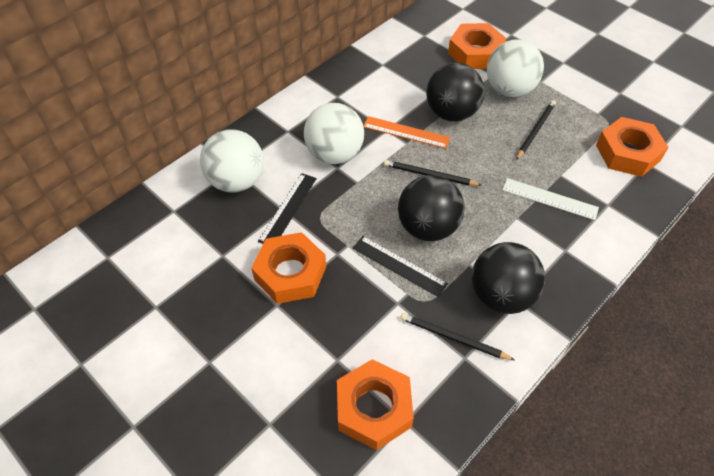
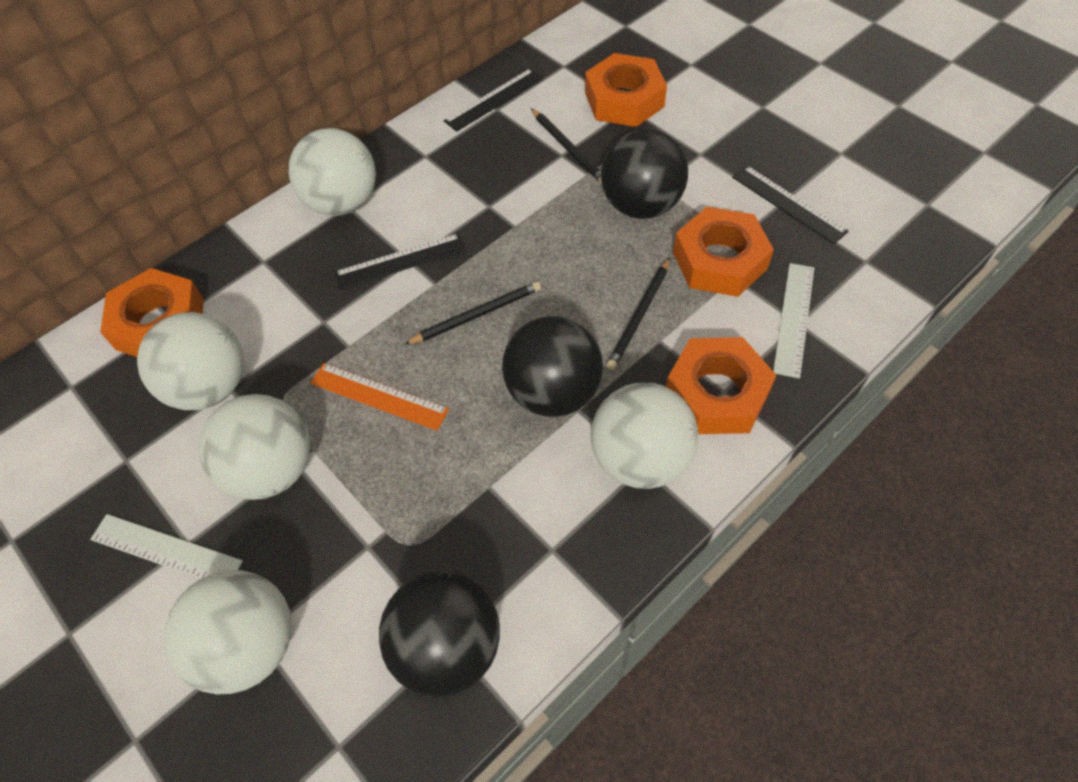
black ruler: [258,173,317,244] [353,236,448,297] = 2 -> [335,233,466,290] [444,68,544,132] [732,166,849,244] = 3
white ball: [200,129,264,193] [304,103,364,164] [487,39,544,97] = 3 -> [137,312,244,410] [164,570,292,694] [199,394,310,500] [289,128,376,216] [591,383,698,489] = 5
white ruler: [502,178,599,220] = 1 -> [90,514,243,579] [773,263,814,379] = 2

